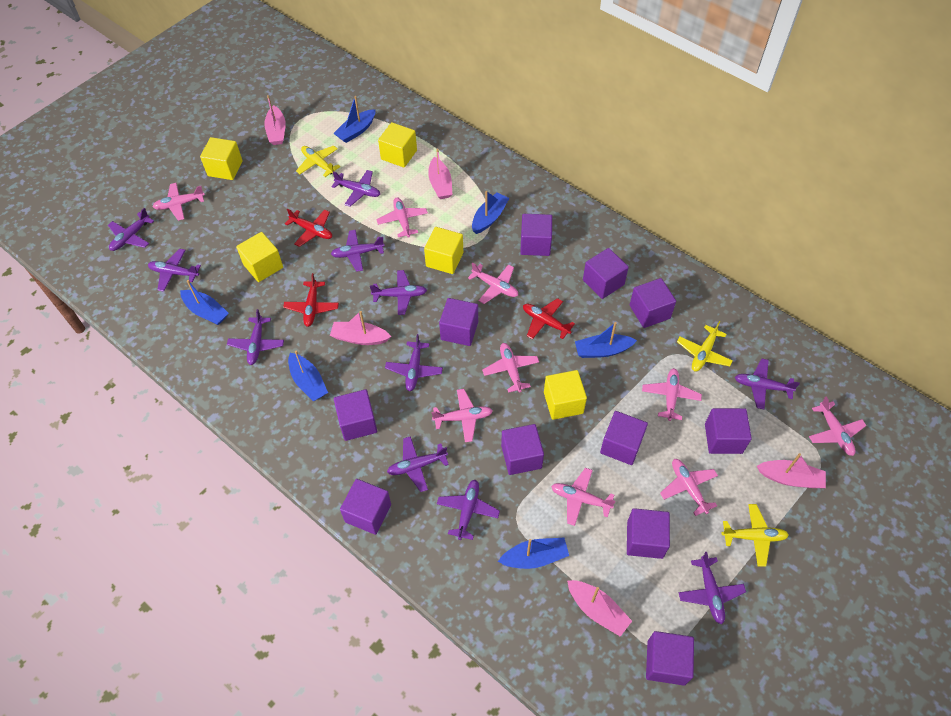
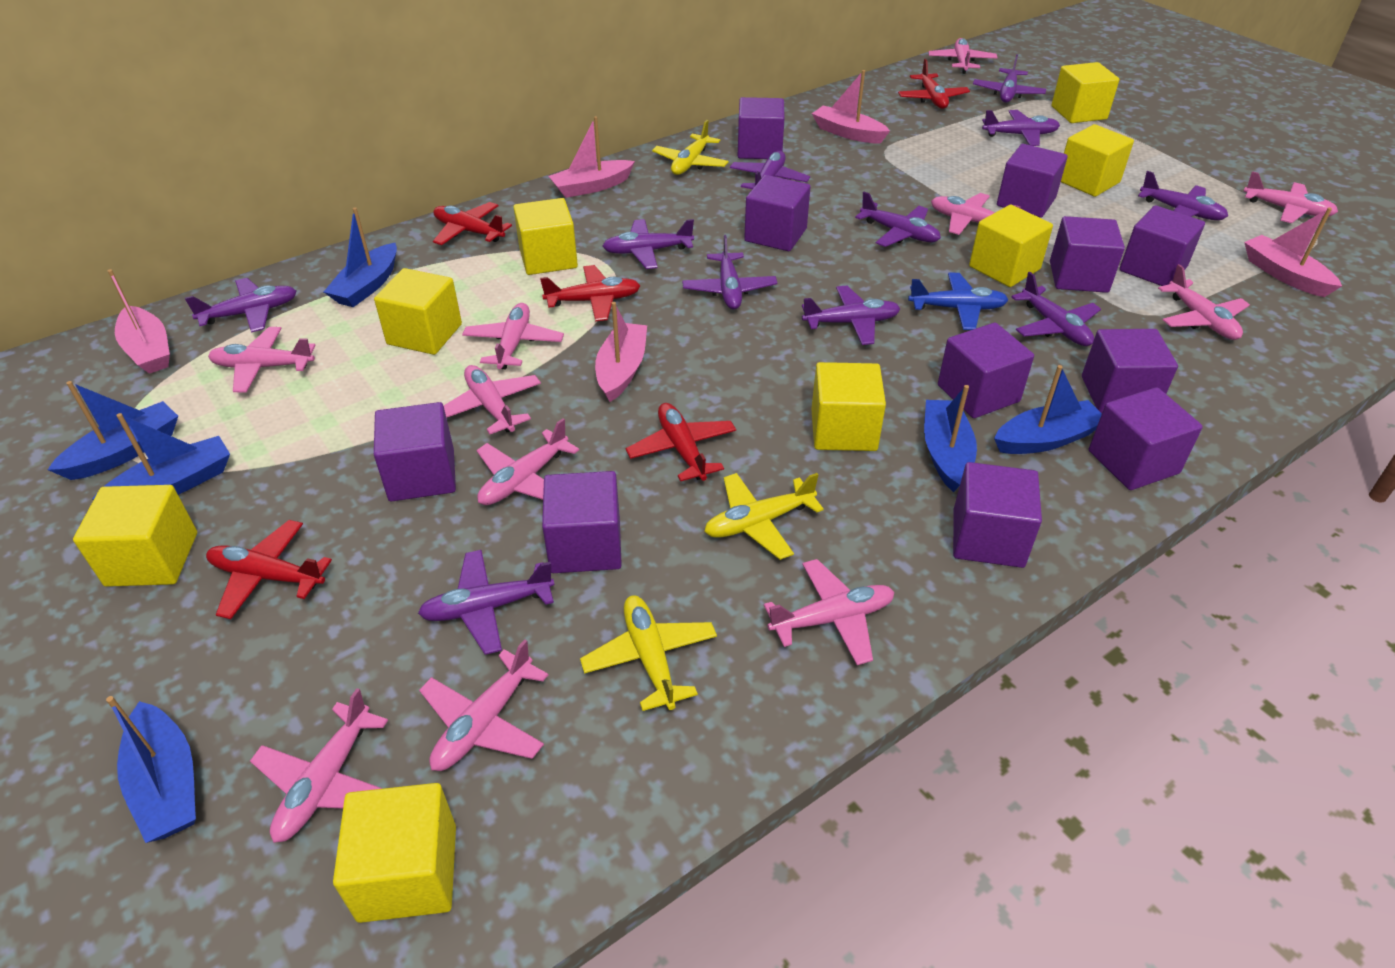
blue plane: none = 0 -> [908,273,1008,330] = 1
pink plane: [153,183,205,221] [376,197,428,238] [431,389,493,442] [468,262,518,304] [482,343,539,393] [551,468,615,526] [642,368,702,421] [660,459,718,516] [809,396,866,456] = 9 -> [208,327,316,393] [250,688,388,843] [419,639,548,771] [444,365,541,434] [462,303,564,369] [476,418,579,505] [764,559,895,665] [928,38,998,74] [931,193,1020,235] [1158,264,1250,340] [1244,171,1338,223] = 11
red plane: [283,273,339,327] [285,208,332,247] [523,298,575,340] = 3 -> [206,520,332,619] [433,202,512,245] [540,265,640,321] [625,403,736,481] [898,59,970,109] = 5
yellow cube: [200,137,243,180] [236,232,283,282] [378,122,417,168] [424,227,463,274] [544,370,587,420] = 5 -> [73,485,197,587] [333,783,456,923] [374,268,462,355] [513,198,578,275] [811,362,886,451] [969,205,1053,287] [1051,62,1119,123] [1061,124,1134,197] = 8

